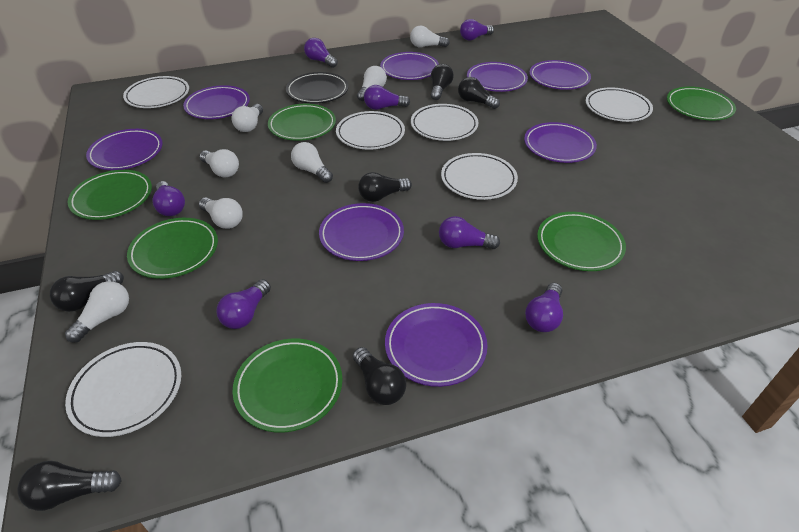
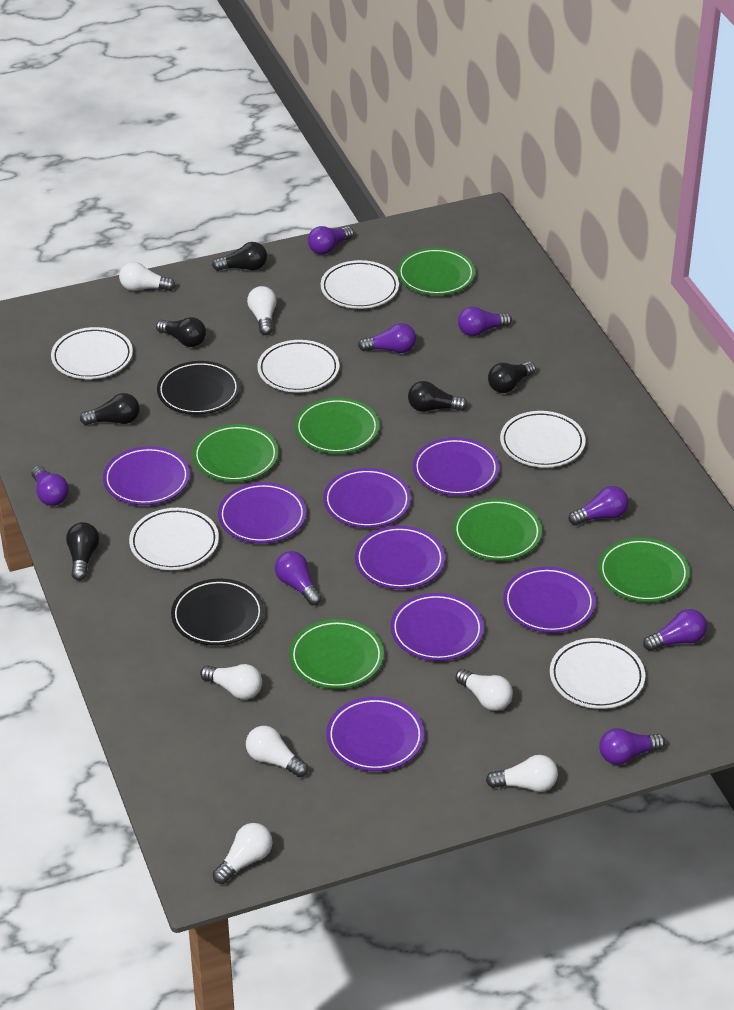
black plate: [286,72,349,104] = 1 -> [157,361,240,415] [171,578,264,646] = 2
purple light bulb: [153,181,185,216] [216,279,271,329] [304,38,338,68] [364,85,410,110] [439,216,500,249] [460,19,494,41] [525,283,563,332] = 7 -> [31,466,69,506] [275,551,322,605] [308,226,354,255] [358,323,416,353] [458,307,512,336] [568,486,629,526] [599,728,665,765] [643,609,707,651] = 8

